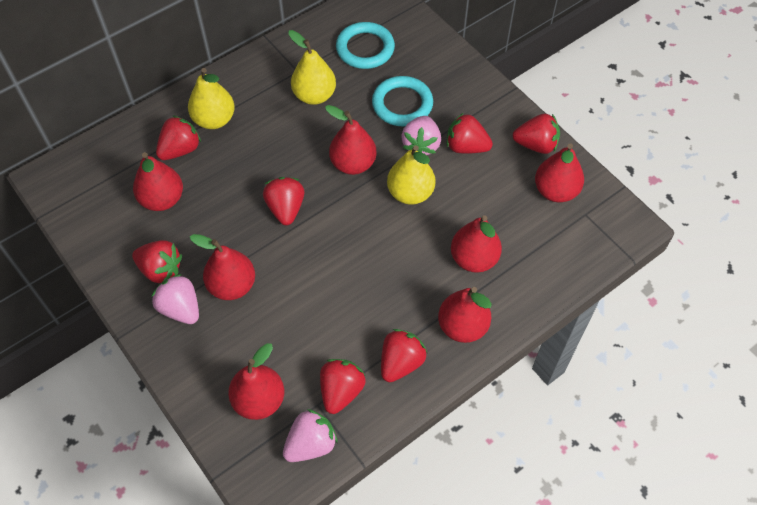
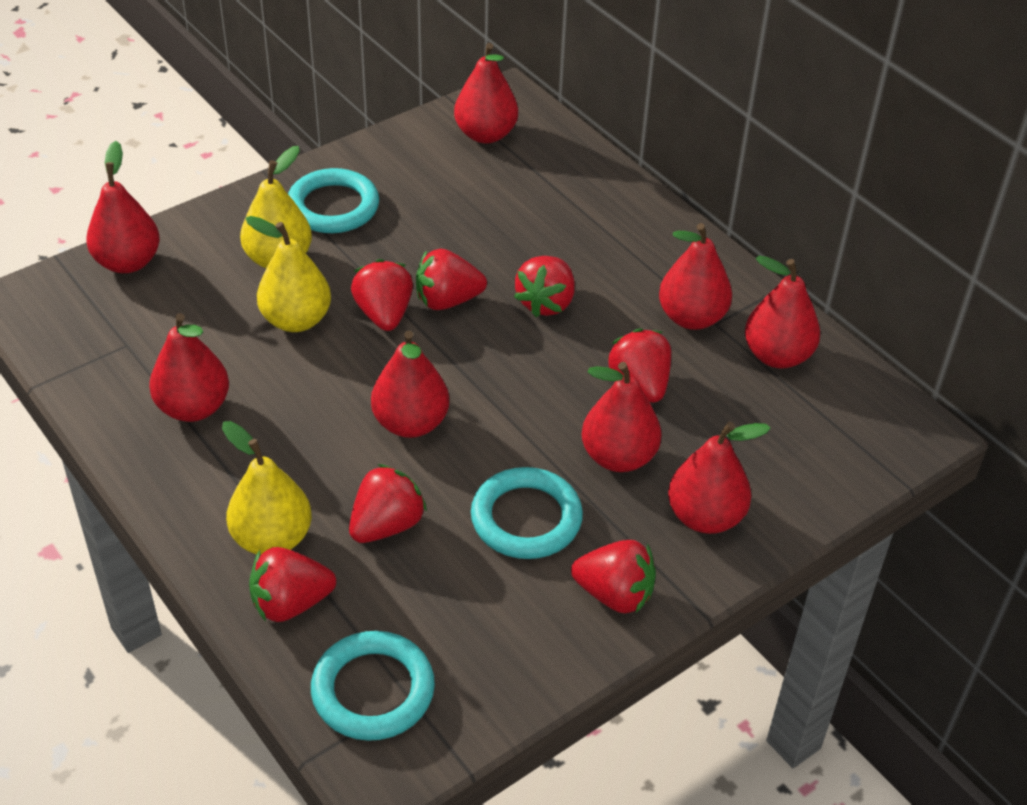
pink strawberry: [151,274,199,324] [283,409,338,462] [401,116,441,155] = 3 -> none = 0
red pear: [133,152,183,211] [190,234,255,300] [228,343,284,420] [325,105,376,175] [438,287,492,343] [451,215,502,273] [535,143,584,202] = 7 -> [86,141,160,273] [149,313,229,422] [371,331,449,438] [454,43,518,144] [582,362,662,472] [659,223,732,330] [668,422,771,534] [745,256,820,369] = 8
turquoise ring: [336,22,395,69] [372,76,433,126] = 2 -> [288,168,379,233] [311,631,435,741] [471,467,583,559] = 3

